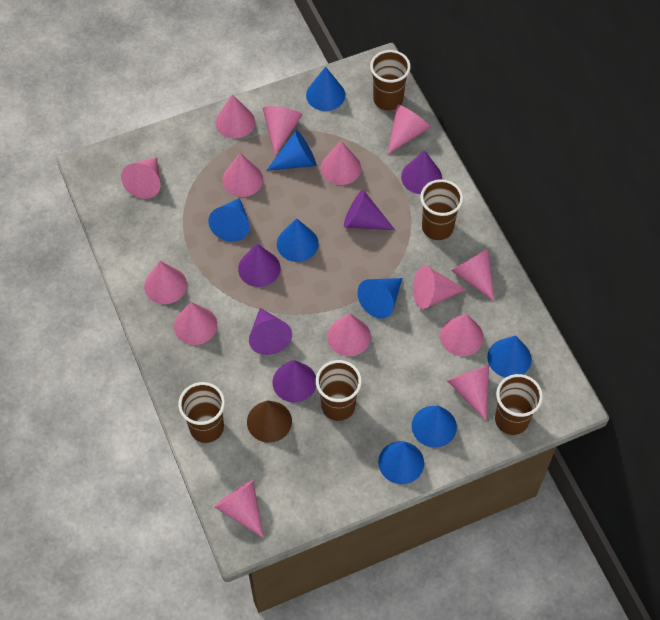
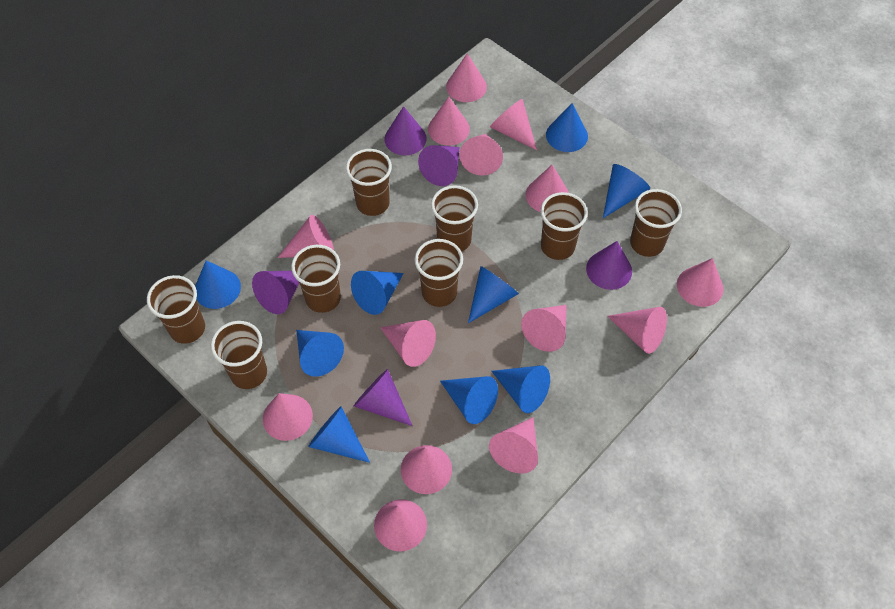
blue cone: [208,198,250,242] [266,130,316,171] [277,218,319,262] [306,67,345,111] [357,278,402,319] [378,441,424,484] [412,406,457,448] [487,335,532,378] = 8 -> [195,260,241,309] [296,330,344,377] [308,406,370,463] [351,271,404,315] [440,376,498,424] [468,266,519,323] [491,365,550,413] [546,103,588,152] [603,164,650,218] = 9
brown cone: [247,401,292,443] = 1 -> none = 0
brown cup: [178,382,225,443] [316,360,362,421] [370,50,411,110] [420,179,463,240] [495,374,543,435] = 5 -> [147,275,205,344] [211,321,267,389] [291,245,341,313] [346,149,392,216] [415,239,463,307] [431,185,478,252] [540,192,588,260] [630,189,682,257] = 8

